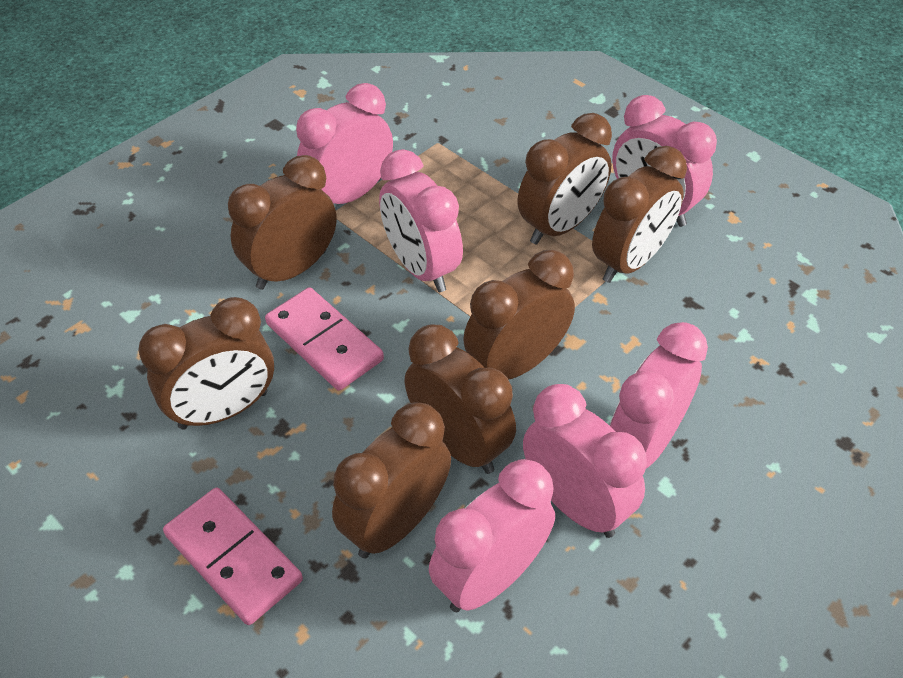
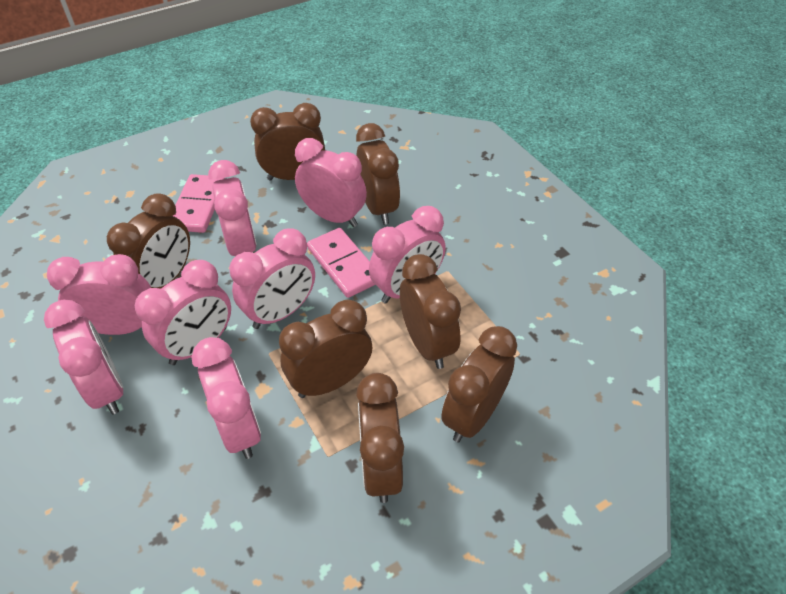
pink clock: [296,83,393,204] [379,149,463,292] [429,459,555,612] [523,384,647,538] [609,322,708,469] [612,95,717,227] = 6 -> [44,300,123,415] [47,254,151,335] [135,260,231,365] [191,337,261,459] [208,160,257,256] [229,228,315,329] [295,138,367,227] [369,206,446,304] = 8

